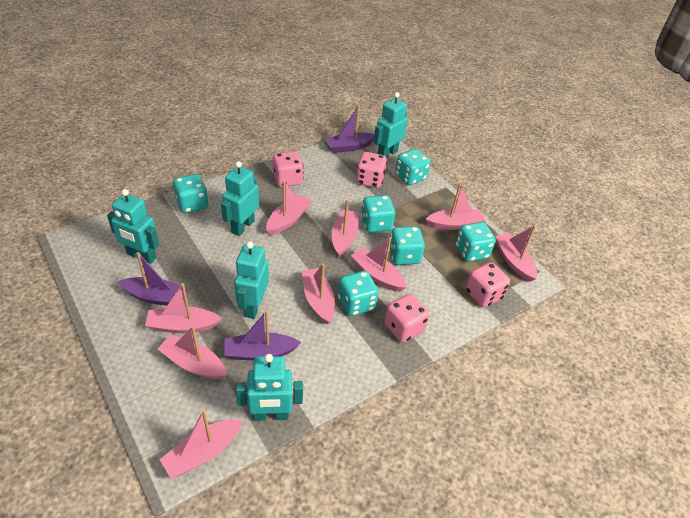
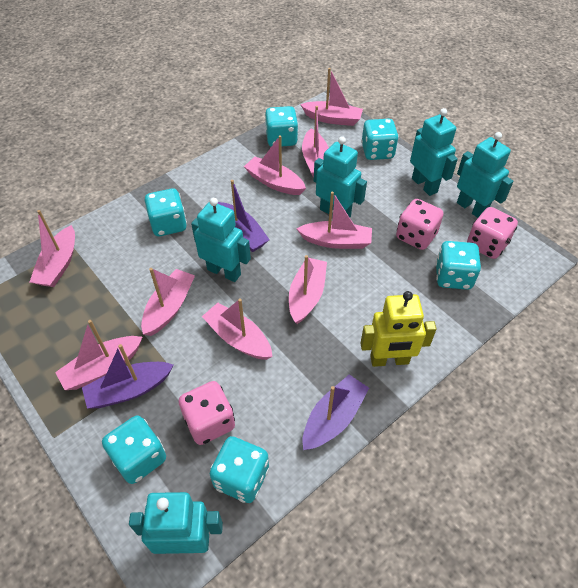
pink dice: [273,151,304,187] [356,152,387,188] [384,294,429,342] [465,262,510,307] = 4 -> [179,381,235,445] [396,199,443,250] [467,207,518,259] = 3
yellow robot: none = 0 -> [361,291,436,367] = 1

